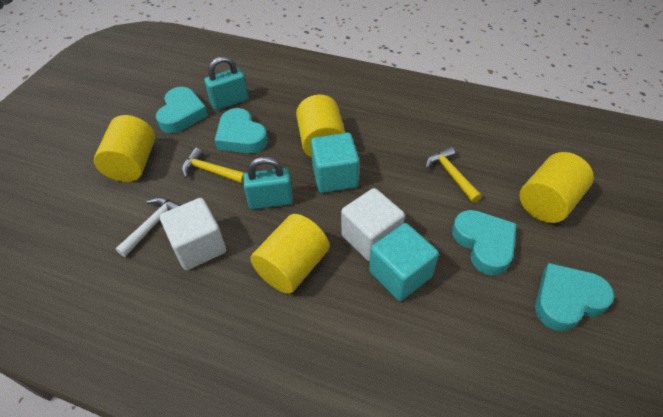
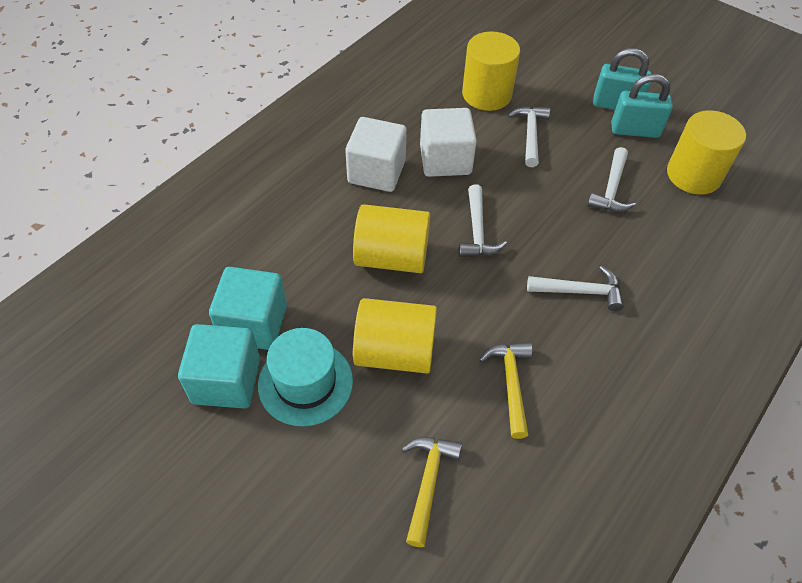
turquoise hat: none = 0 -> [258,328,353,426] = 1
turquoise heart: [156,87,208,133] [215,108,268,153] [452,210,517,276] [535,263,614,331] = 4 -> none = 0
white hammer: [115,197,181,257] = 1 -> [459,185,507,257] [508,106,550,167] [527,266,624,311] [587,147,636,212] = 4

